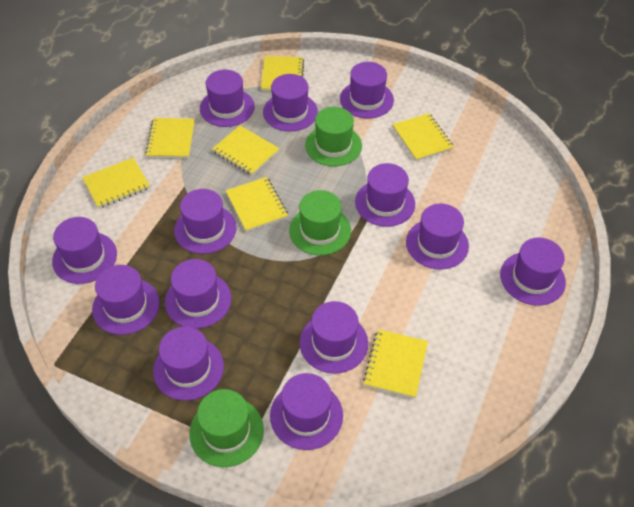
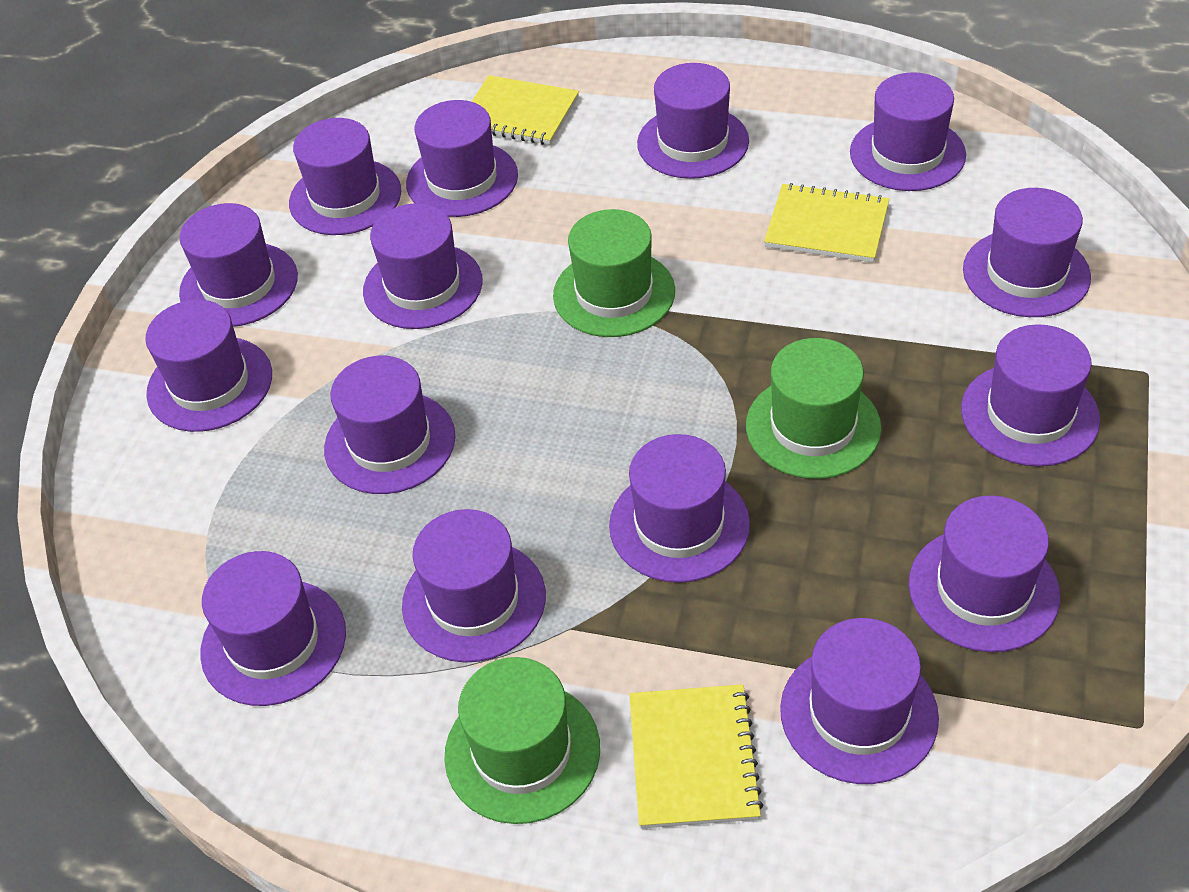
purple hat: [52,217,117,284] [92,265,160,335] [153,326,224,401] [165,259,231,329] [174,189,237,254] [200,70,255,127] [263,74,318,131] [270,373,343,450] [300,301,368,374] [340,62,394,118] [355,163,415,227] [406,204,469,269] [500,238,566,306] = 13 -> [145,300,272,432] [179,203,298,327] [200,551,346,706] [289,118,401,235] [324,356,455,494] [363,203,483,329] [402,509,546,662] [406,100,518,217] [609,434,750,583] [637,63,749,179] [780,618,939,784] [850,72,966,191] [909,495,1060,652] [961,324,1100,466] [963,188,1091,317] = 15
yellow notebook: [82,158,150,208] [145,118,195,158] [212,126,280,175] [226,177,288,232] [261,56,304,91] [363,329,428,398] [392,113,454,161] = 7 -> [471,75,579,145] [629,684,763,829] [764,183,889,262] = 3

